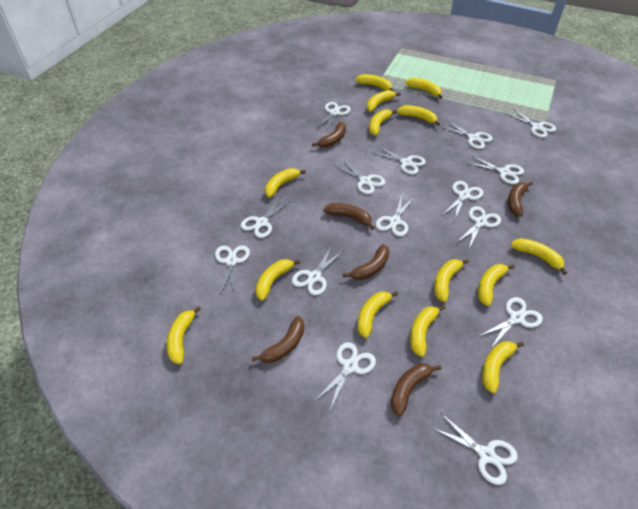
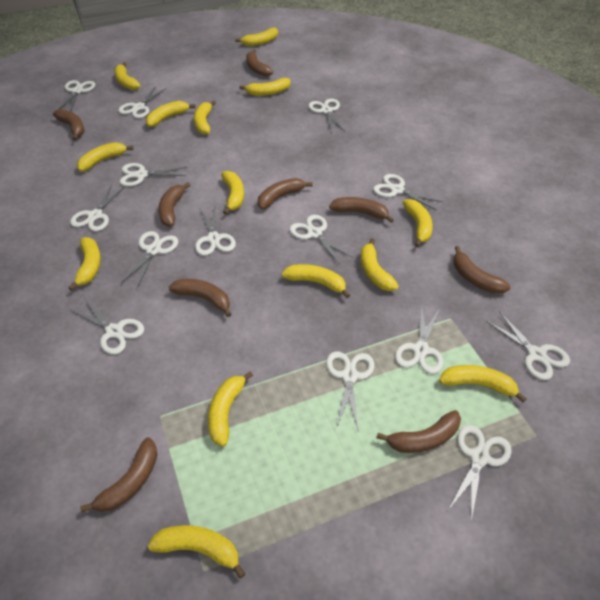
brown banana: [252,316,304,363] [312,122,346,148] [323,203,375,230] [343,244,389,280] [391,364,441,417] [508,181,533,217] = 6 -> [53,109,84,140] [80,437,157,512] [158,182,191,227] [169,279,231,317] [246,49,273,77] [258,178,313,209] [329,197,394,223] [377,410,461,453] [453,246,511,294] = 9
white scissors: [215,245,250,296] [241,196,292,238] [292,245,343,295] [315,102,351,131] [315,342,376,412] [335,160,385,194] [371,145,426,174] [376,195,414,236] [431,413,518,485] [441,121,493,149] [443,181,483,221] [456,206,501,248] [468,155,524,184] [479,297,543,348] [506,109,556,138] = 15 -> [59,80,95,112] [70,184,125,231] [70,298,144,354] [118,86,167,118] [120,163,187,186] [121,231,178,288] [195,206,236,256] [290,215,353,264] [308,99,345,133] [326,351,374,429] [373,174,443,210] [395,304,443,374] [449,425,512,522] [486,311,570,380] = 14

